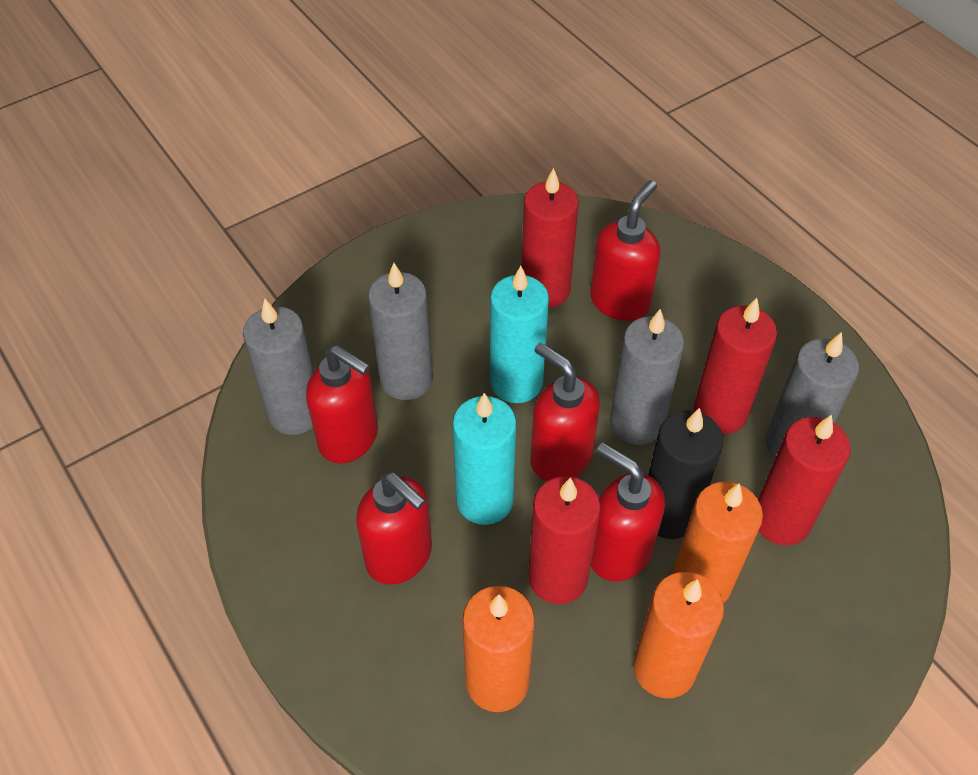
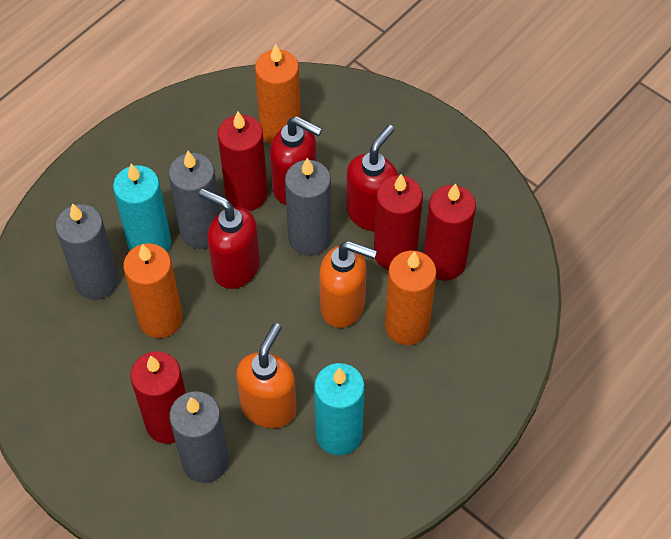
black candle: [648,408,723,539] = 1 -> none = 0
orange soap dispenser: none = 0 -> [236,323,297,428] [319,241,377,328] = 2
red soap dispenser: [306,345,378,464] [356,473,432,585] [530,342,600,481] [590,180,660,321] [591,443,665,581] = 5 -> [199,189,260,289] [270,116,322,205] [346,125,399,232] = 3

